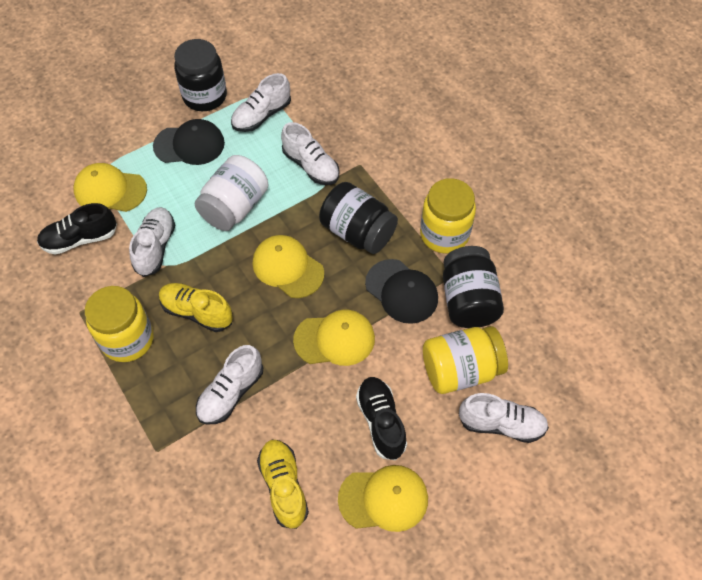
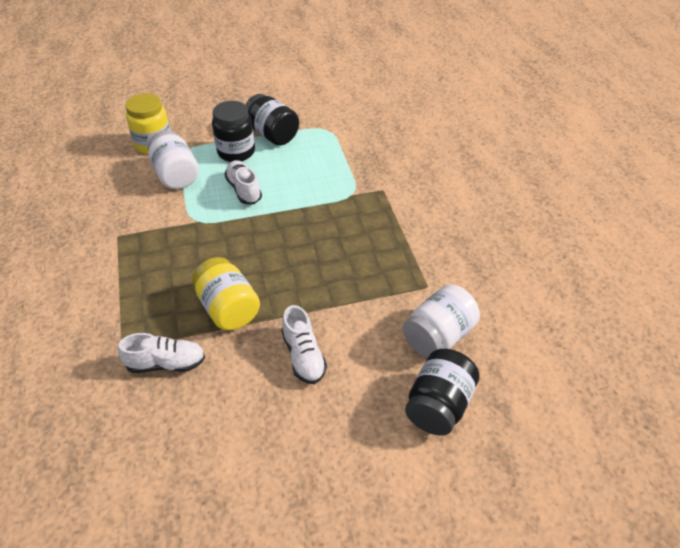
black cap: [153,119,225,165] [365,259,438,324] = 2 -> none = 0
black shoe: [37,203,117,255] [356,377,407,460] = 2 -> none = 0
white jar: [195,155,269,231] = 1 -> [148,130,199,189] [403,284,480,358] = 2
white shoe: [129,207,175,277] [196,345,263,425] [231,73,291,132] [281,122,340,185] [458,393,549,443] = 5 -> [118,333,205,373] [224,160,262,204] [281,305,327,384] = 3
yellow cap: [73,163,147,212] [253,235,324,298] [293,309,375,366] [338,465,428,532] = 4 -> none = 0
yellow jar: [84,286,154,362] [420,178,476,254] [423,326,508,394] = 3 -> [125,93,171,154] [192,257,260,330] = 2
yellow shoe: [159,283,233,332] [257,439,309,529] = 2 -> none = 0

